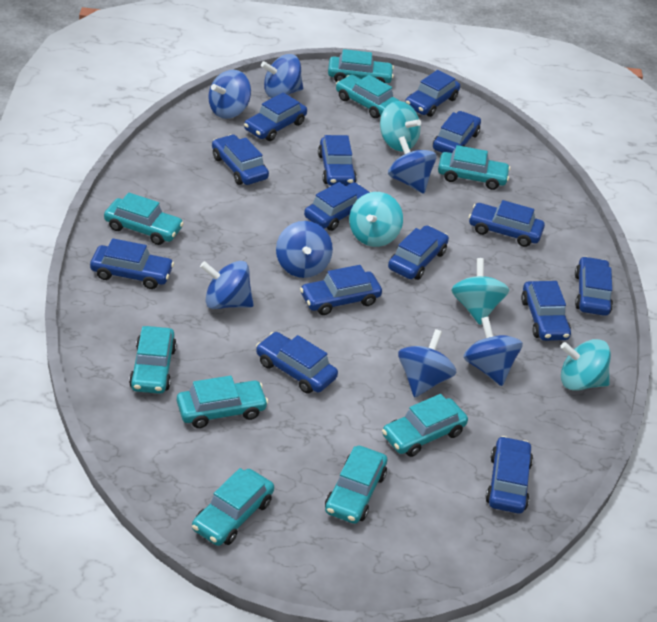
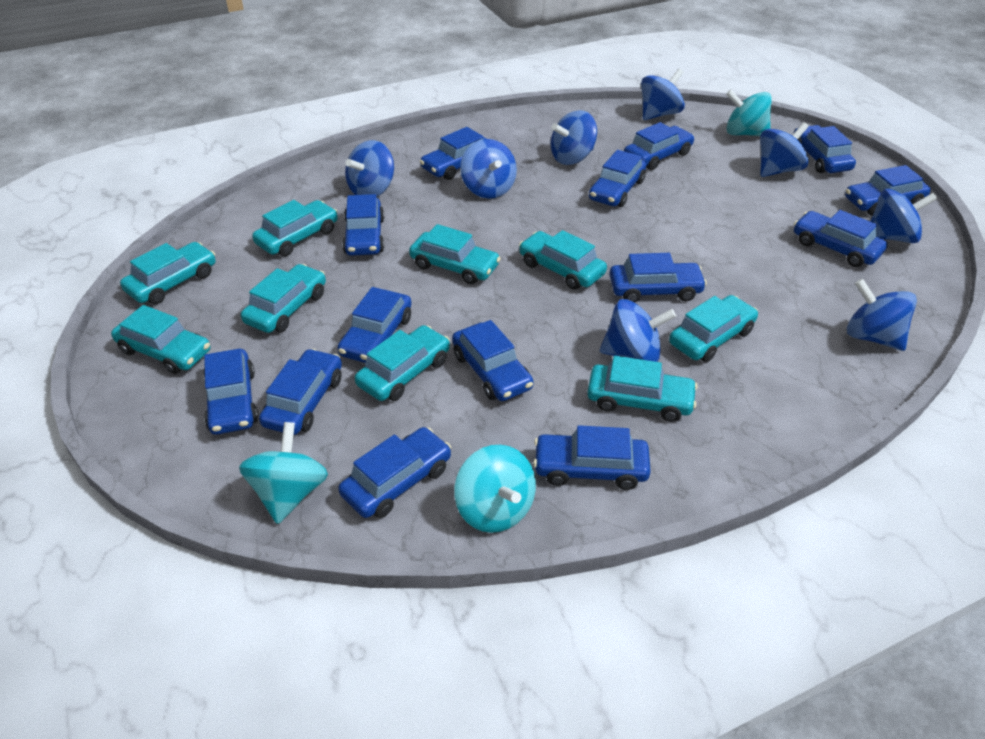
blue spinning top: [200,261,254,309] [208,70,251,119] [261,54,303,98] [276,221,333,278] [388,136,437,194] [398,329,456,397] [463,317,523,386] = 7 -> [345,140,394,197] [460,139,517,199] [551,110,597,165] [600,299,676,362] [641,69,685,120] [760,122,809,177] [847,279,917,351] [870,188,937,243] = 8
turquoise spinning top: [349,192,403,247] [380,101,421,151] [451,258,509,325] [560,339,611,391] = 4 -> [239,422,328,524] [455,445,536,533] [726,90,772,136] = 3

